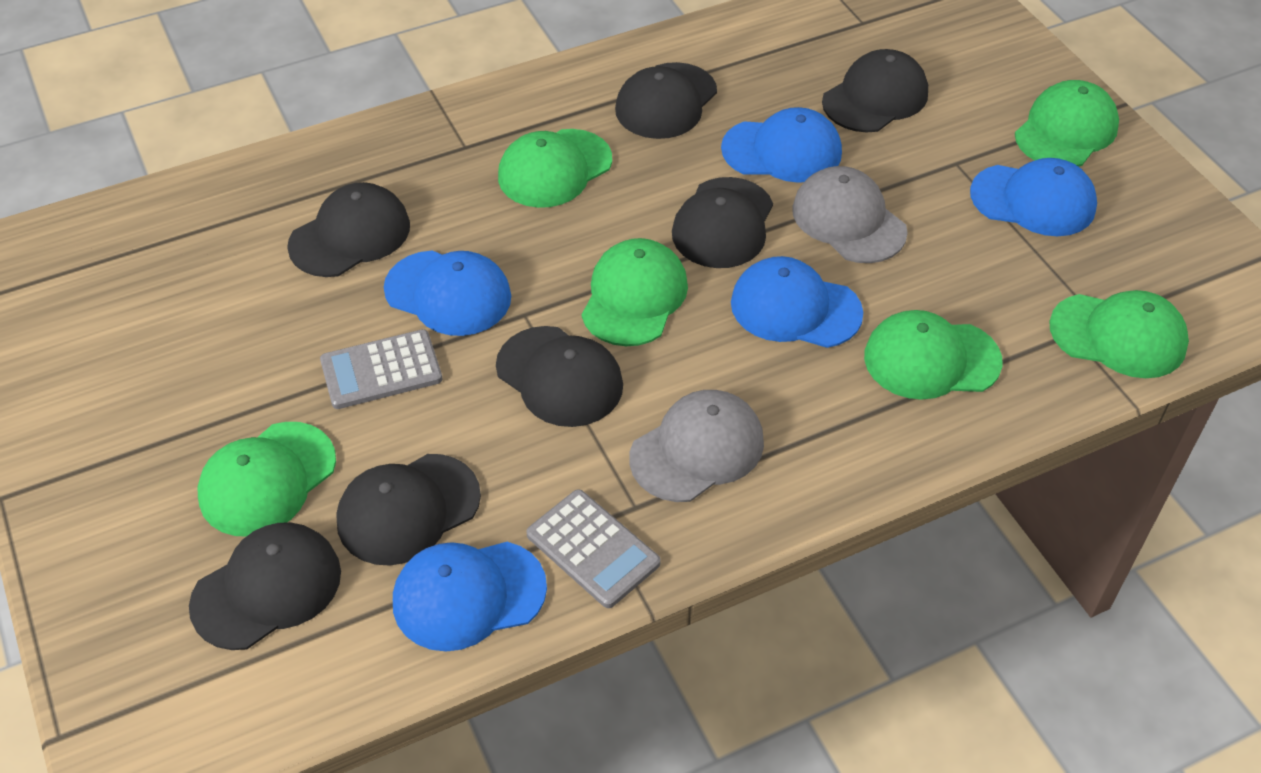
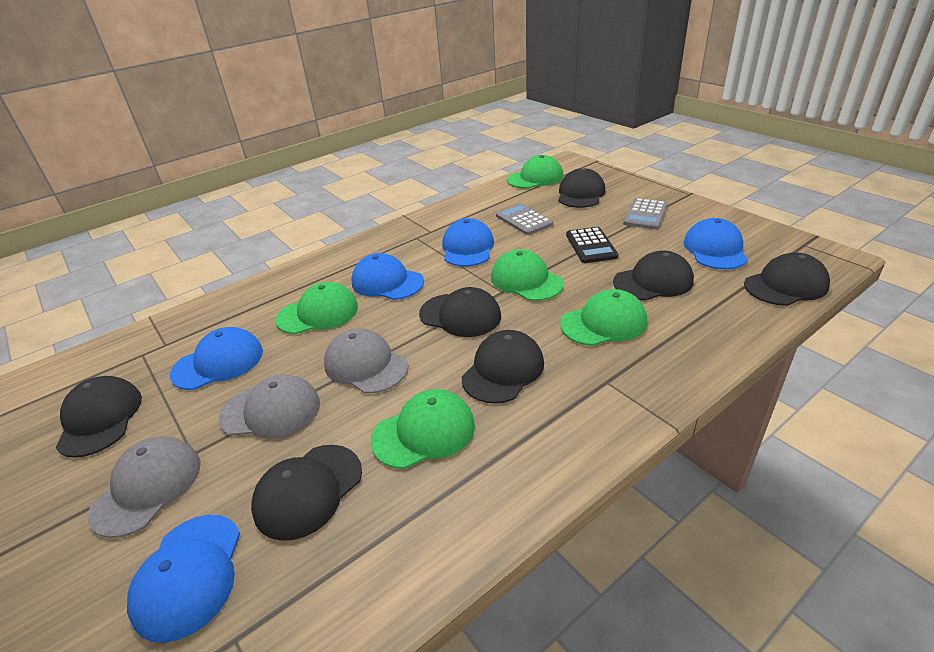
black calculator: none = 0 -> [566,227,619,263] = 1
green cap: [197,422,336,537] [498,129,612,208] [581,238,688,346] [864,310,1003,400] [1015,80,1119,167] [1049,290,1189,378] = 6 -> [276,282,358,334] [370,389,475,469] [491,249,564,301] [507,155,564,189] [560,289,647,346] = 5
grey cap: [629,390,764,502] [792,166,908,263] = 2 -> [88,436,201,538] [218,374,320,439] [324,328,408,393] = 3

